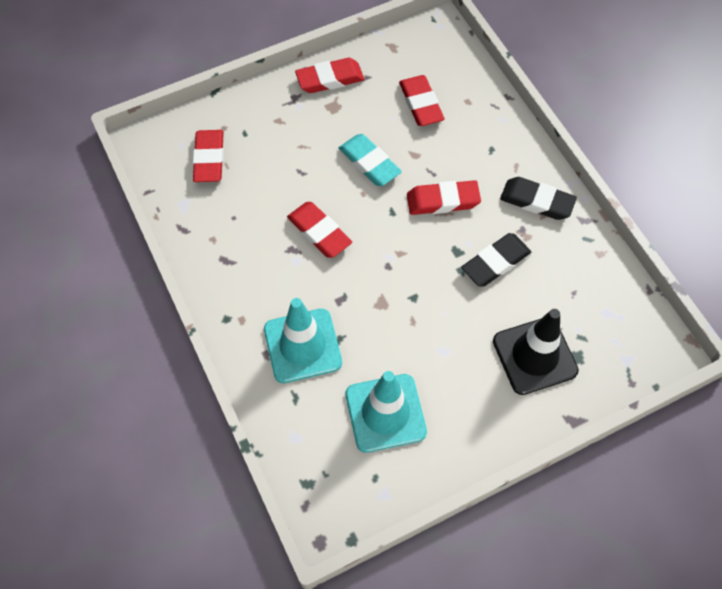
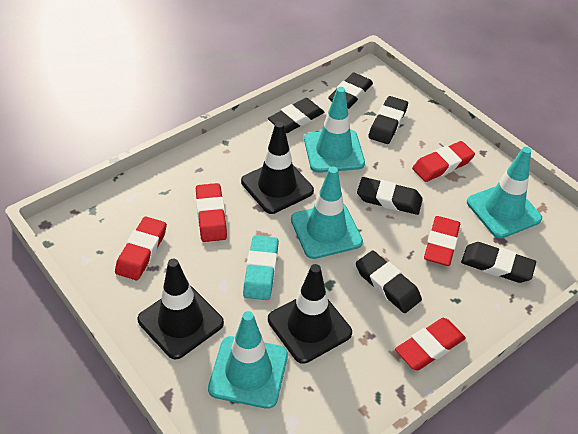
black eraser: [461,233,531,287] [500,177,577,220] = 2 -> [268,98,324,133] [328,73,373,109] [356,250,422,313] [357,177,423,215] [368,96,408,144] [461,242,536,283] = 6
black traffic cone: [493,309,579,395] = 1 -> [138,259,224,359] [241,121,314,214] [268,264,352,364] = 3
turquoise traffic cone: [264,298,342,383] [346,371,427,453] = 2 -> [208,311,288,409] [291,167,363,259] [304,87,365,173] [467,147,542,238] = 4

